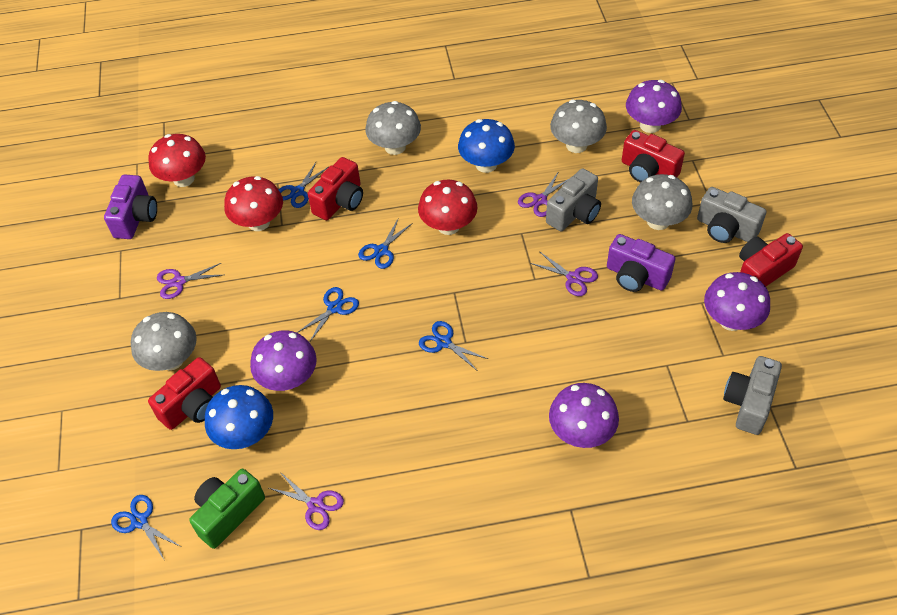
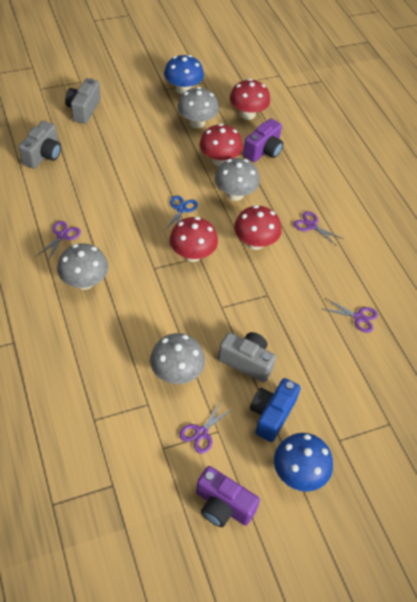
blue camera: none = 0 -> [250,378,301,442] = 1
blue scissors: [111,495,181,561] [279,162,328,208] [297,287,359,343] [358,219,411,269] [419,321,488,370] = 5 -> [164,196,198,231] = 1
green camera: [189,469,265,549] = 1 -> none = 0
purple mushroom: [250,330,317,391] [549,383,619,448] [626,80,682,133] [704,272,770,331] = 4 -> none = 0
red camera: [148,357,221,430] [308,157,363,220] [622,130,685,183] [739,233,803,286] = 4 -> none = 0
red mushroom: [148,134,206,187] [224,176,283,231] [418,180,478,235] = 3 -> [170,217,218,262] [200,124,243,166] [230,79,270,120] [234,205,282,250] = 4

